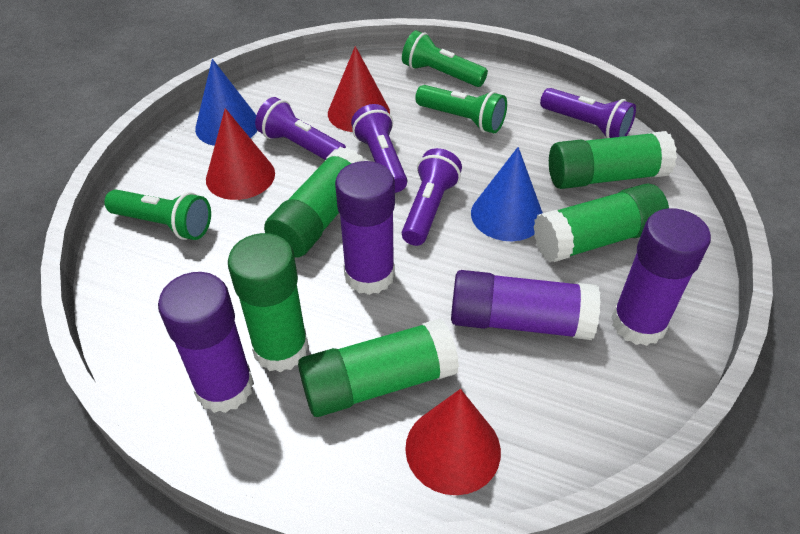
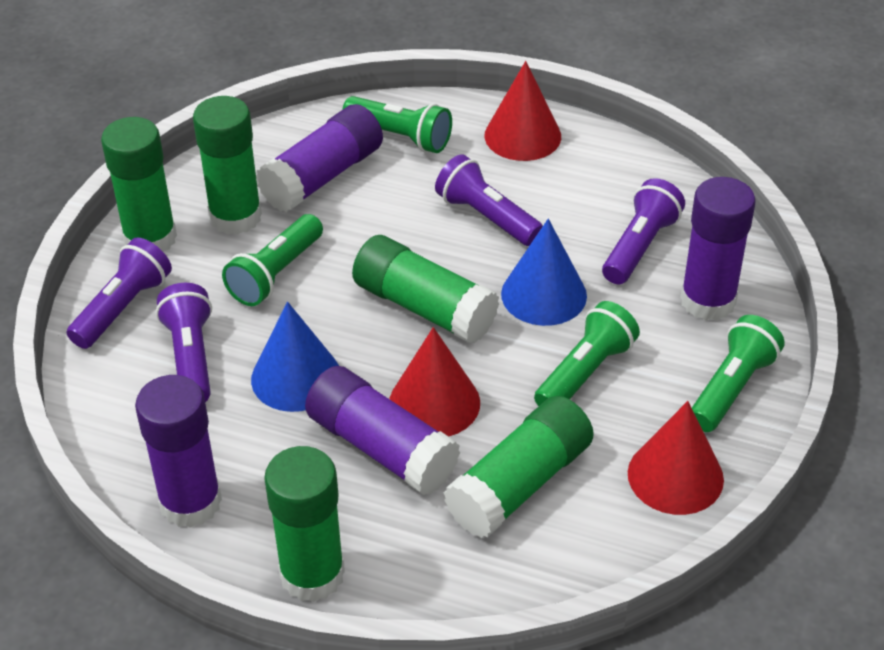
green flashlight: [104,189,211,240] [402,30,488,87] [415,85,507,133] = 3 -> [222,214,323,306] [342,96,452,153] [534,301,640,406] [692,315,785,432] = 4

